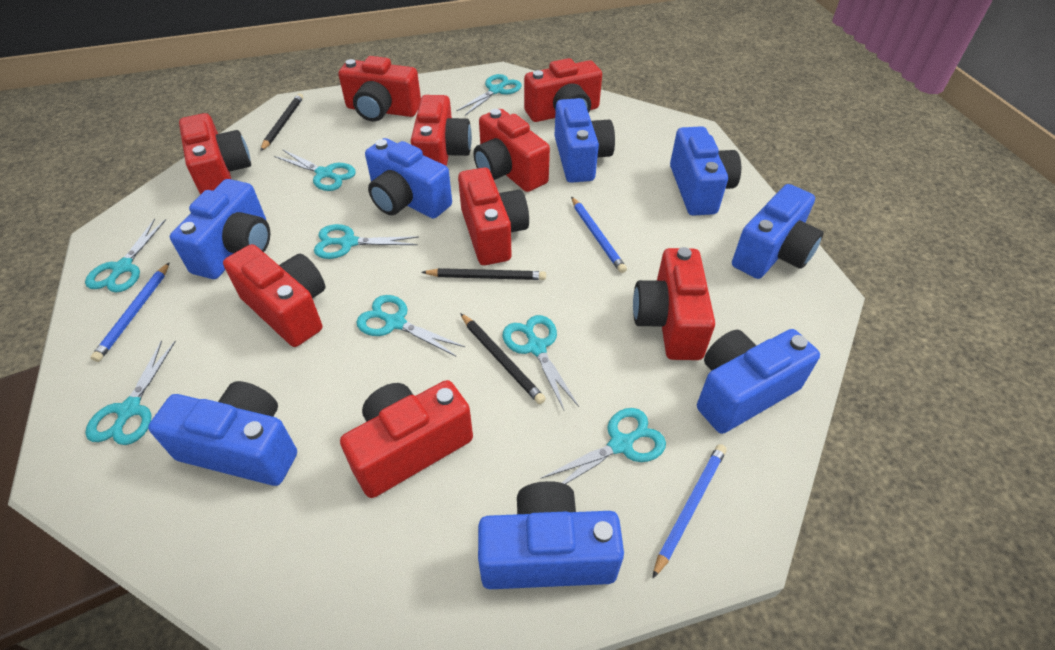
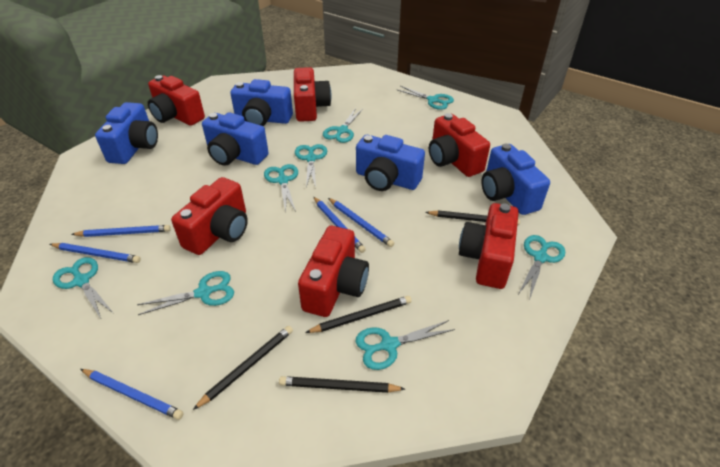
black pencil: [260,93,303,151] [421,268,546,280] [460,313,546,404] = 3 -> [193,326,293,410] [279,376,405,393] [305,296,412,333] [425,210,520,225] = 4
blue camera: [148,381,297,486] [170,179,270,279] [365,138,452,219] [478,481,624,589] [555,98,615,183] [670,126,741,216] [697,329,820,434] [732,184,824,279] = 8 -> [95,102,158,164] [202,112,269,166] [230,79,293,126] [356,135,425,191] [481,144,550,215] = 5
blue pencil: [90,262,170,362] [571,197,627,273] [652,444,727,579] = 3 -> [50,243,141,263] [71,225,171,237] [80,369,184,420] [314,197,366,253] [328,198,394,247] = 5
red camera: [179,113,251,195] [223,244,325,347] [338,56,421,121] [340,380,473,498] [411,95,472,166] [458,168,529,265] [473,109,550,192] [524,58,602,122] [633,247,715,360] = 9 -> [148,75,205,126] [171,177,248,255] [294,67,331,122] [298,226,369,317] [429,113,490,177] [459,203,519,289] = 6

